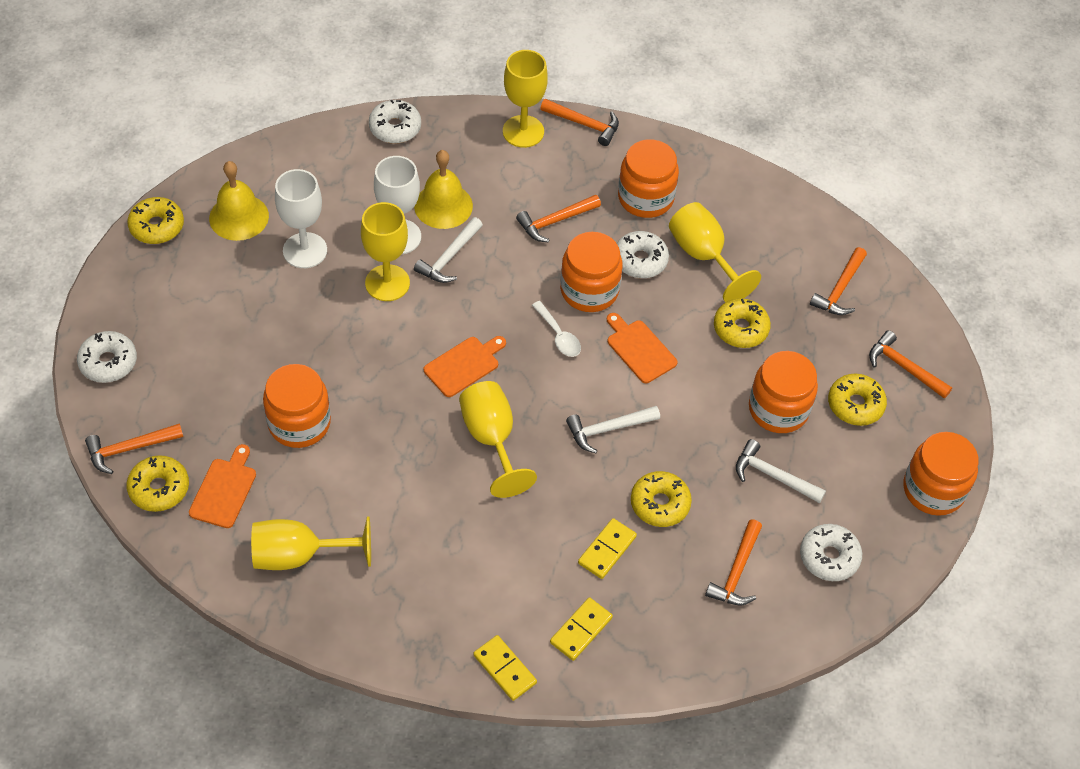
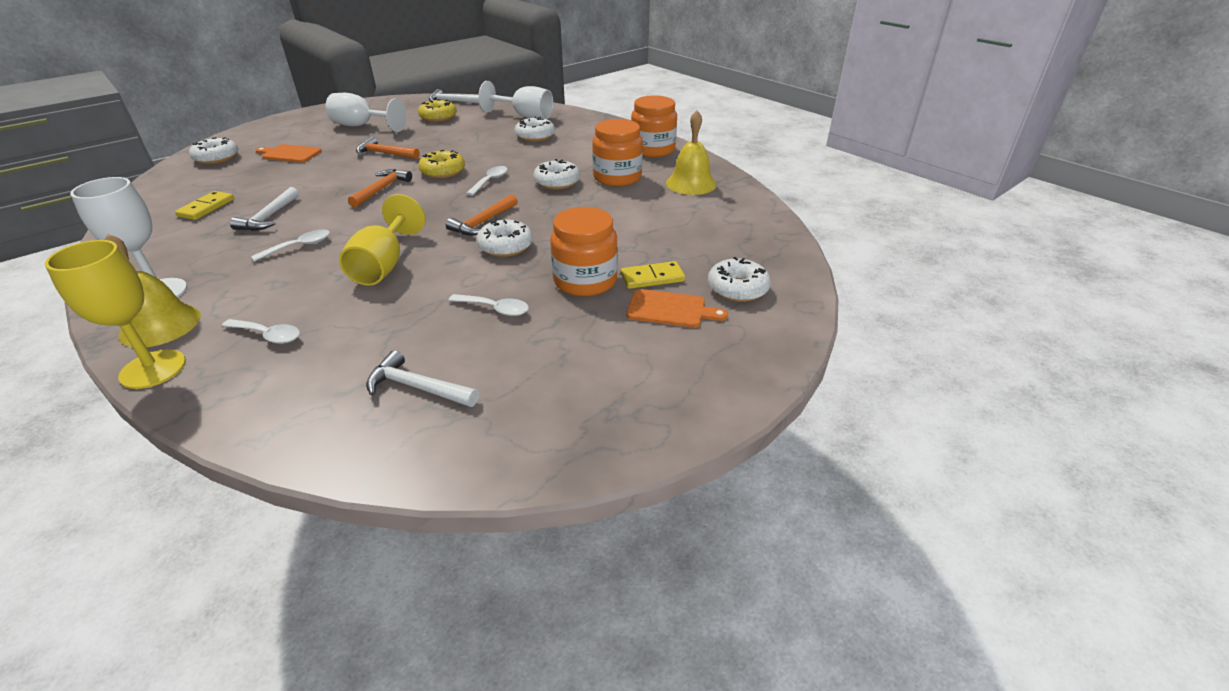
orange cutting board: [189,444,256,528] [424,336,506,397] [607,313,678,383] = 3 -> [256,144,322,163] [626,289,728,328] = 2
orange hammer: [85,423,183,474] [516,195,601,242] [540,99,619,146] [705,520,762,605] [810,247,867,315] [869,330,952,399] = 6 -> [348,169,412,208] [356,137,420,159] [446,194,518,235] = 3
orange jar: [263,364,331,448] [560,232,623,312] [618,139,679,218] [749,351,818,433] [904,432,979,516] = 5 -> [550,207,618,296] [592,119,643,187] [631,95,677,157] = 3
white donut: [77,331,137,383] [369,100,421,144] [617,231,669,278] [800,524,862,581] = 4 -> [189,137,239,164] [476,220,533,257] [515,117,555,142] [533,159,580,190] [708,257,771,302] = 5
white goblet: [275,169,327,268] [374,156,421,254] = 2 -> [70,177,187,298] [326,93,406,132] [478,81,553,119] = 3
white spoon: [532,301,581,357] = 1 -> [222,319,300,344] [251,229,330,261] [448,294,529,316] [466,166,508,196] = 4
yellow domino: [473,635,537,701] [550,597,613,661] [578,518,637,579] = 3 -> [175,191,234,220] [621,261,685,289] = 2
yellow donut: [126,455,189,512] [127,197,184,244] [631,471,692,527] [714,298,771,348] [828,373,887,426] = 5 -> [418,99,457,122] [418,150,465,179] = 2
yellow goblet: [251,516,371,570] [361,202,410,301] [459,381,537,498] [503,50,548,148] [669,202,761,302] = 5 -> [45,240,186,389] [339,194,426,286] = 2

